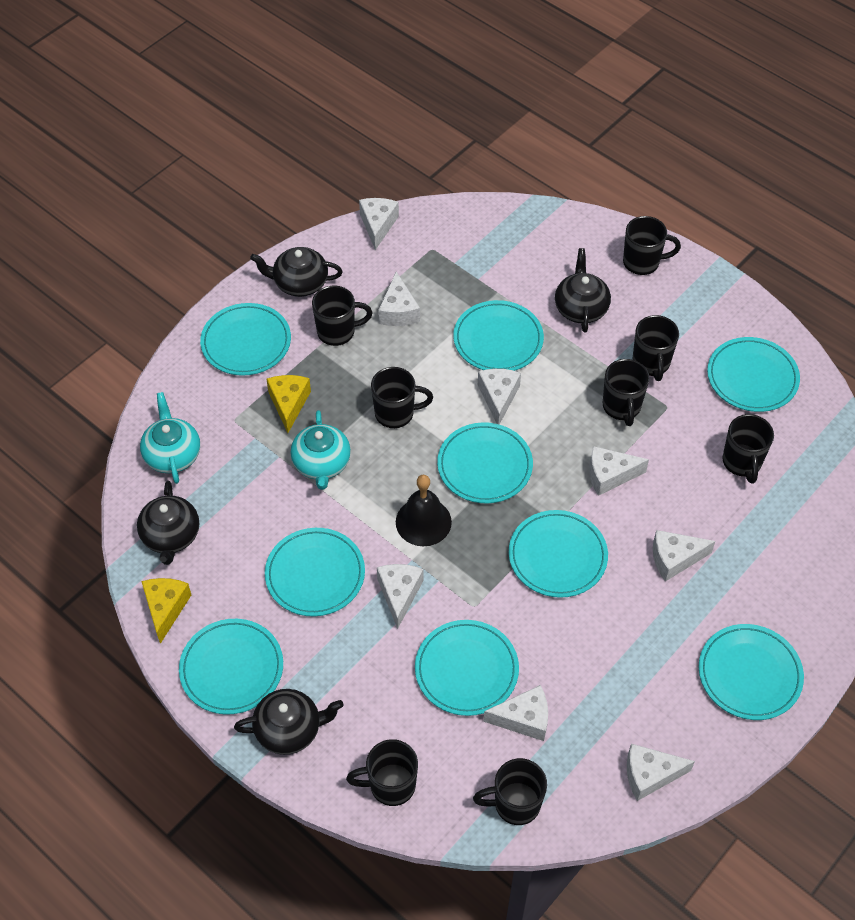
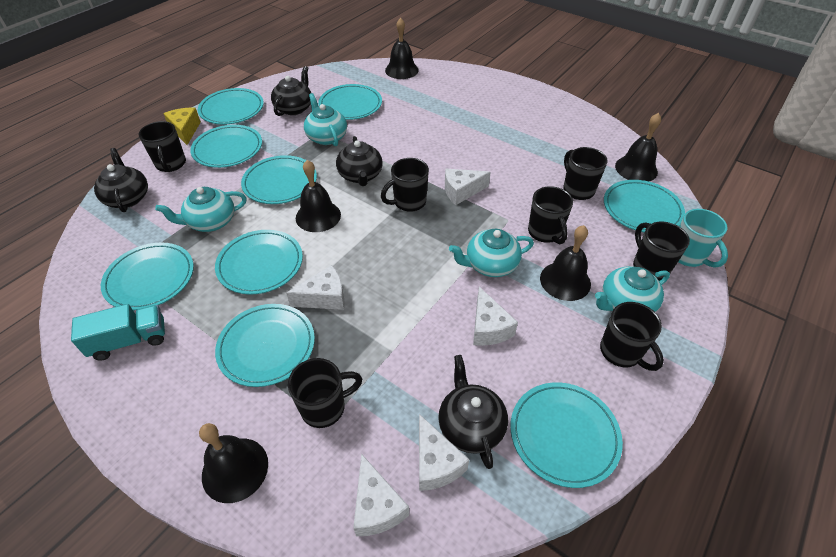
black bell: [396,475,452,546] = 1 -> [199,423,268,503] [296,160,341,232] [385,18,419,79] [540,225,591,301] [615,113,661,181] = 5
black mug: [312,286,372,346] [346,739,418,806] [371,367,433,428] [473,758,547,825] [603,359,649,426] [623,216,681,275] [632,315,679,381] [722,414,774,484] = 8 -> [138,121,186,172] [288,358,362,428] [381,158,429,212] [528,186,573,244] [563,147,608,200] [600,302,664,371] [633,222,690,281] = 7
turquoise mug: none = 0 -> [678,209,728,268] = 1
turquoise teapot: [140,392,200,484] [290,410,351,490] = 2 -> [155,187,246,232] [304,93,347,146] [449,229,534,277] [595,266,670,313] = 4
turquoise truck: none = 0 -> [71,304,165,361] = 1
white cheese: [359,198,399,250] [377,564,423,629] [378,271,420,326] [478,369,521,425] [484,685,548,741] [589,446,649,496] [627,744,695,801] [653,530,715,582] = 8 -> [286,265,345,310] [353,453,409,536] [419,414,469,491] [445,169,491,205] [473,287,518,346] = 5
yellow cheese: [141,578,191,644] [266,375,311,433] = 2 -> [163,108,201,145] = 1

